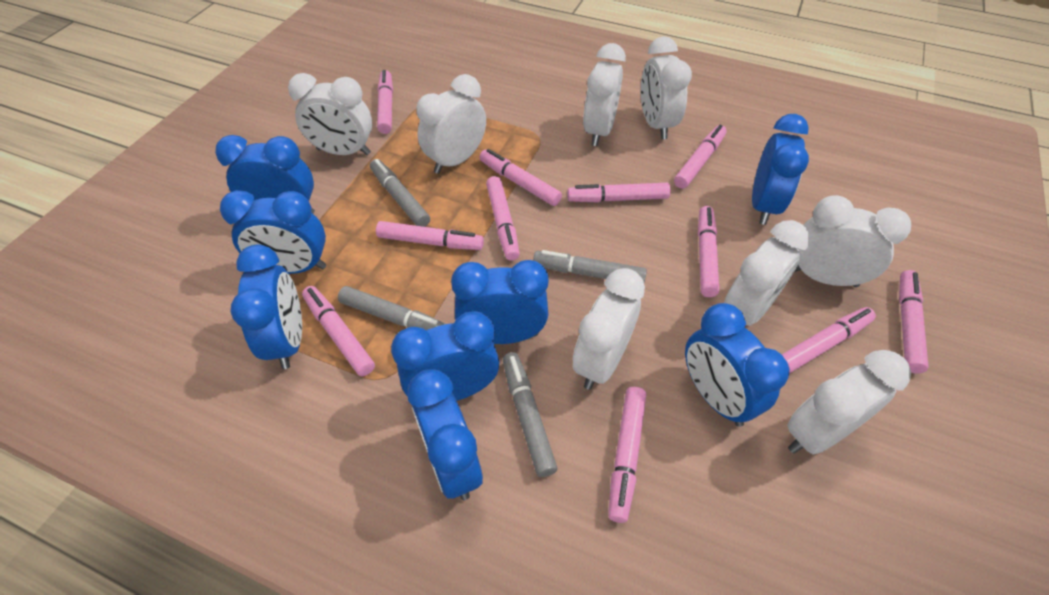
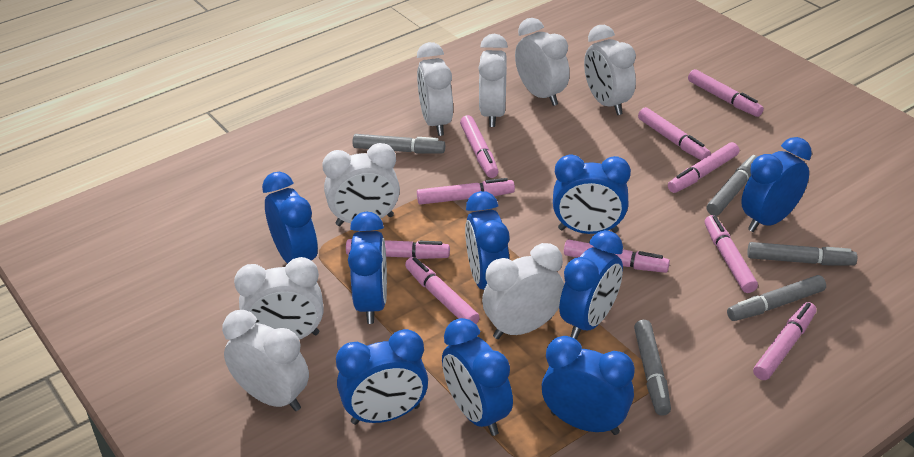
blue clock: [215,135,315,213] [220,190,326,274] [230,244,302,369] [391,311,500,401] [407,369,483,500] [451,260,549,344] [685,303,789,427] [752,114,809,225] = 8 -> [262,172,318,264] [336,329,428,425] [348,212,387,324] [442,318,513,436] [465,191,510,290] [542,336,635,435] [553,155,631,234] [559,230,623,340] [741,137,812,232] = 9
grey marker: [338,286,446,330] [370,159,430,227] [503,352,558,477] [533,250,647,283] = 4 -> [352,134,445,153] [634,320,671,416] [706,155,758,216] [727,275,826,321] [747,242,857,266] = 5
pink marker: [302,286,375,376] [376,221,484,250] [377,70,393,134] [479,149,562,206] [486,176,520,260] [567,183,671,203] [608,387,646,523] [674,125,727,189] [698,206,719,297] [782,307,876,374] [899,270,929,374] = 11 -> [346,239,450,259] [405,257,480,324] [417,178,515,205] [460,115,499,178] [564,239,670,273] [638,107,711,160] [668,142,739,193] [688,69,764,117] [705,215,758,293] [753,302,816,380] = 10

